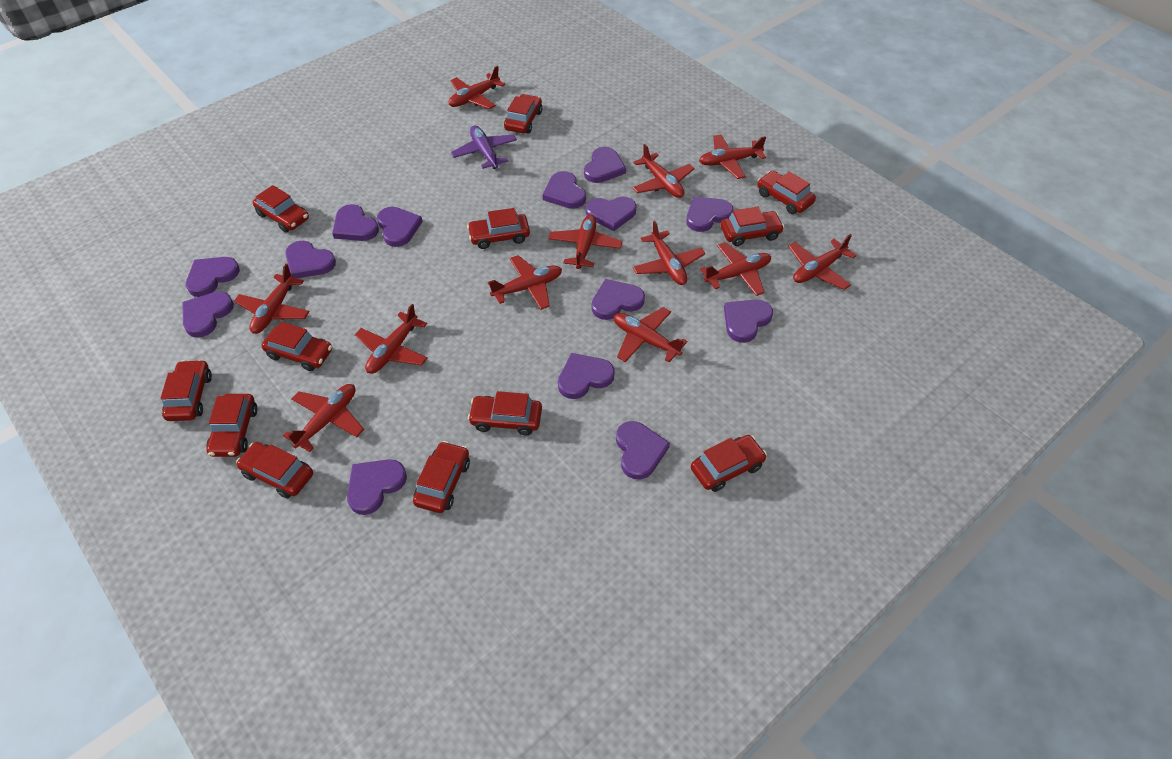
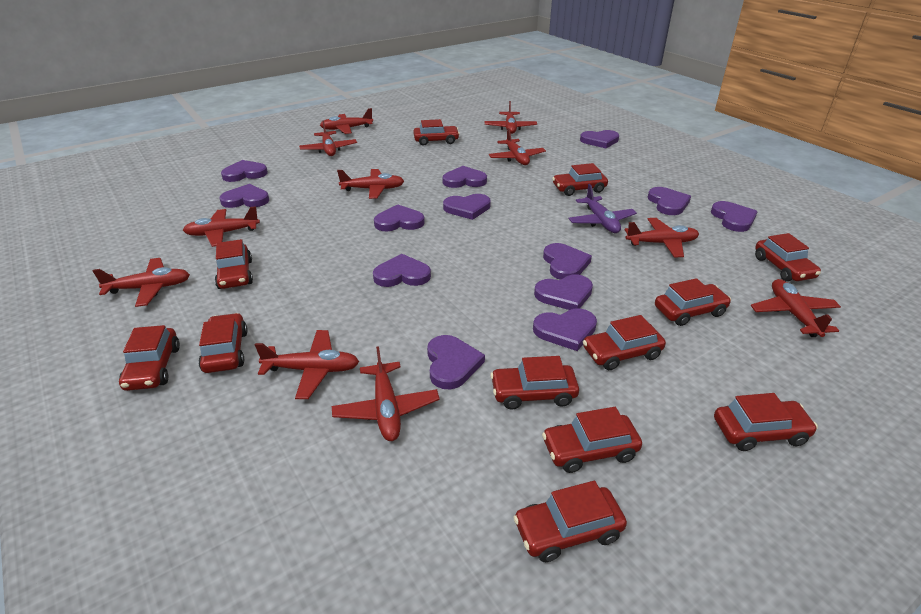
purple heart: [182,291,234,338] [186,257,240,297] [285,241,336,278] [332,204,379,241] [347,459,407,515] [377,207,423,247] [543,171,586,209] [558,353,615,399] [584,147,626,183] [586,197,637,231] [592,279,645,320] [616,421,670,479] [686,196,733,232] [724,299,773,343] = 14 -> [219,184,269,208] [221,160,268,182] [373,254,431,287] [374,204,425,231] [427,335,485,389] [443,166,487,188] [443,194,491,220] [533,309,597,351] [534,274,593,310] [543,243,592,280] [580,130,619,148] [648,187,691,215] [711,201,758,232] = 13
red plane: [234,264,310,334] [283,384,364,452] [355,304,428,374] [449,66,505,109] [488,255,562,310] [548,215,622,269] [614,307,688,362] [632,144,695,198] [633,221,705,285] [699,135,766,179] [700,242,771,296] [788,234,857,290] = 12 -> [93,258,190,307] [183,206,260,247] [255,330,359,399] [299,120,357,156] [320,108,373,134] [332,346,440,441] [337,169,404,199] [485,101,537,134] [489,128,546,165] [625,218,699,258] [750,279,841,337] = 11

